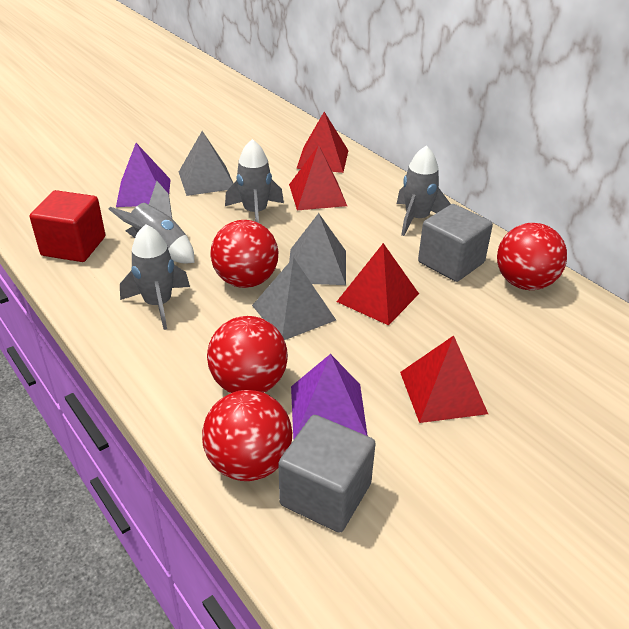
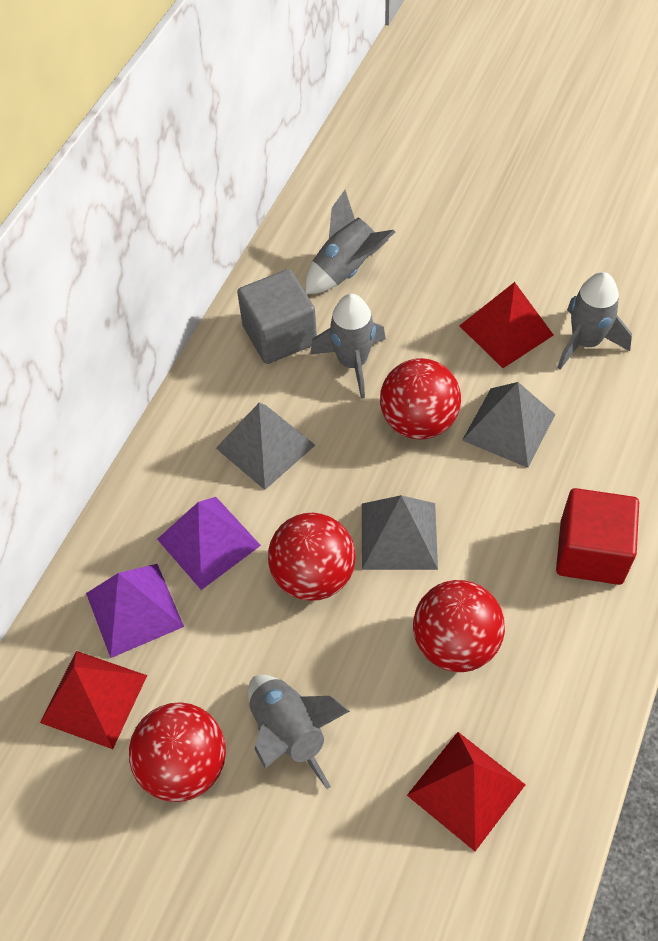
grey cube: [278,415,376,533] [418,204,493,282] = 2 -> [237,269,317,364] = 1
red pyramid: [289,145,347,210] [296,112,348,173] [337,243,419,325] [400,336,488,423] = 4 -> [40,651,147,749] [407,732,526,851] [459,282,554,368] = 3

